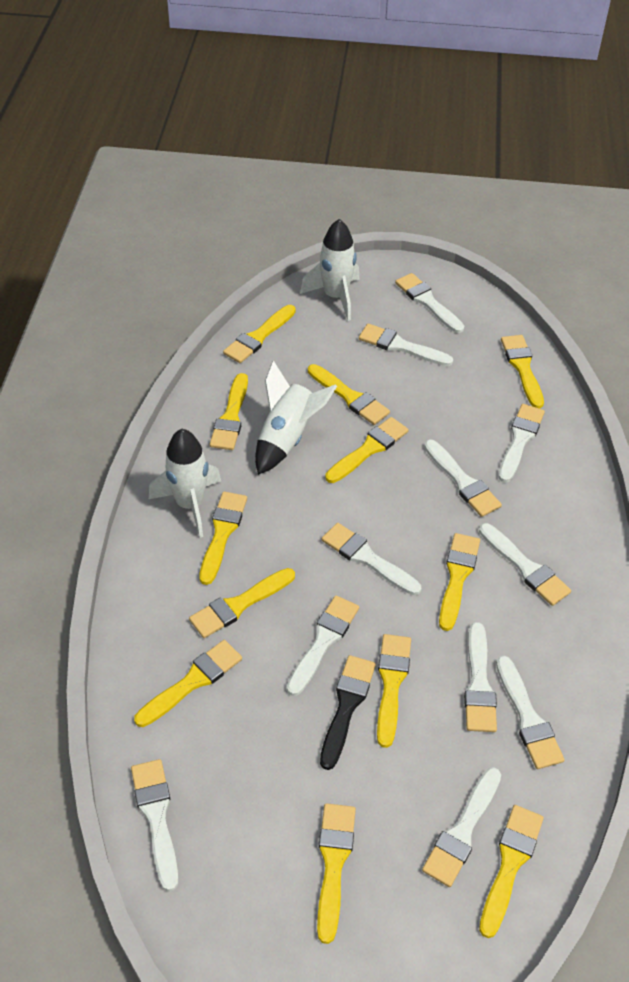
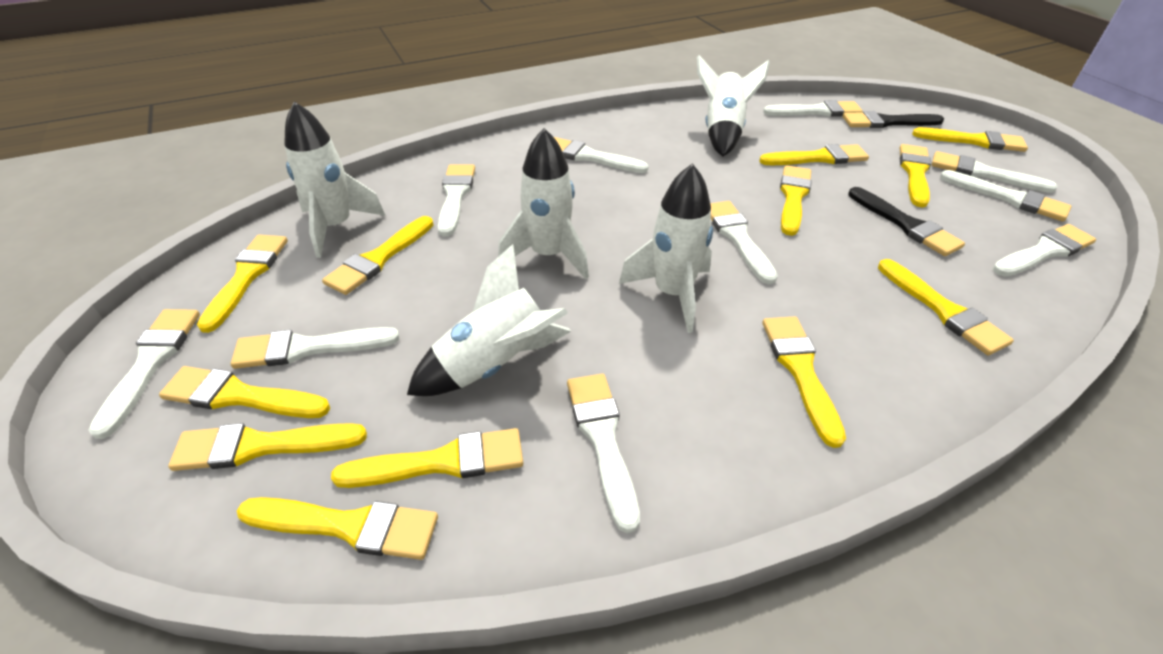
black brush: [320,655,376,770] = 1 -> [843,111,944,128] [848,187,965,256] = 2
white brush: [131,759,179,892] [287,596,359,696] [322,523,421,595] [359,324,453,366] [395,273,464,333] [422,767,501,887] [424,439,502,517] [464,622,497,732] [479,523,571,606] [496,656,564,769] [498,404,545,482] = 11 -> [88,309,200,439] [231,327,399,369] [438,164,475,236] [554,137,649,173] [567,374,640,533] [710,201,778,284] [763,100,863,117] [932,151,1057,193] [940,170,1071,221] [993,224,1096,276] = 10
white rocket: [149,429,221,538] [255,360,337,475] [300,219,359,321] = 3 -> [284,101,386,258] [407,244,571,396] [498,128,589,279] [619,163,713,333] [697,55,770,156] = 5

